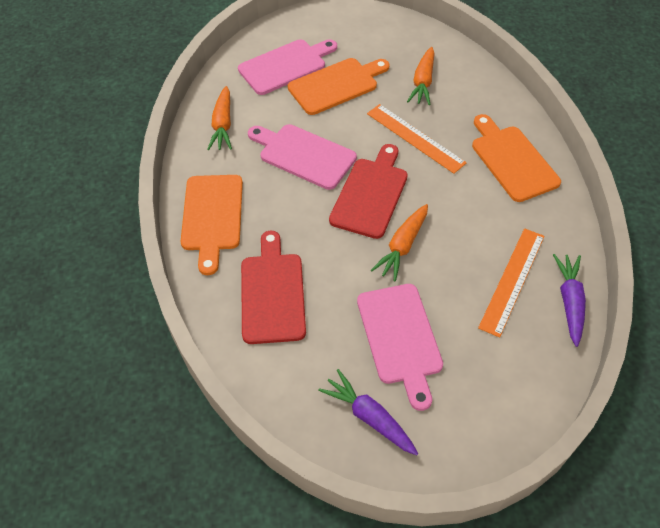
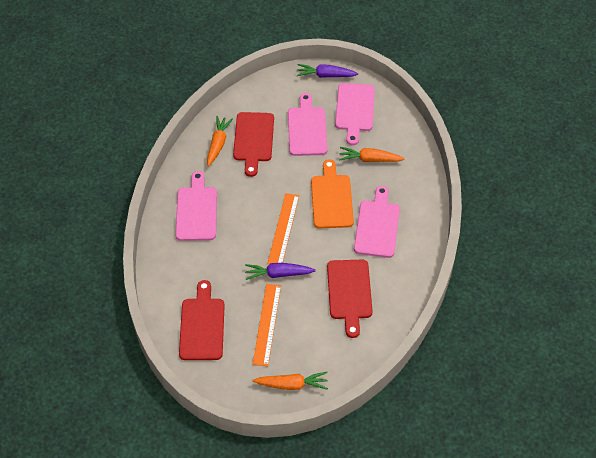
orange cutting board: [180,175,243,275] [288,58,389,115] [472,114,561,202] = 3 -> [311,159,354,228] = 1
pink cutting board: [238,39,337,95] [248,124,357,190] [357,284,443,411] = 3 -> [175,171,217,241] [288,93,327,156] [335,83,375,145] [354,186,400,258] = 4
red cutting board: [241,231,306,344] [329,144,408,239] = 2 -> [179,280,225,360] [233,112,274,177] [327,260,373,338] = 3

